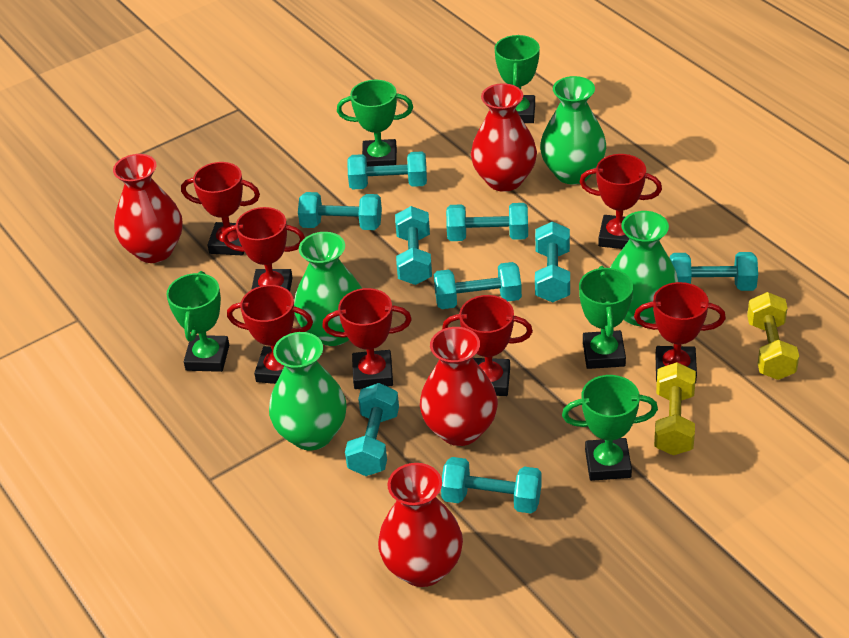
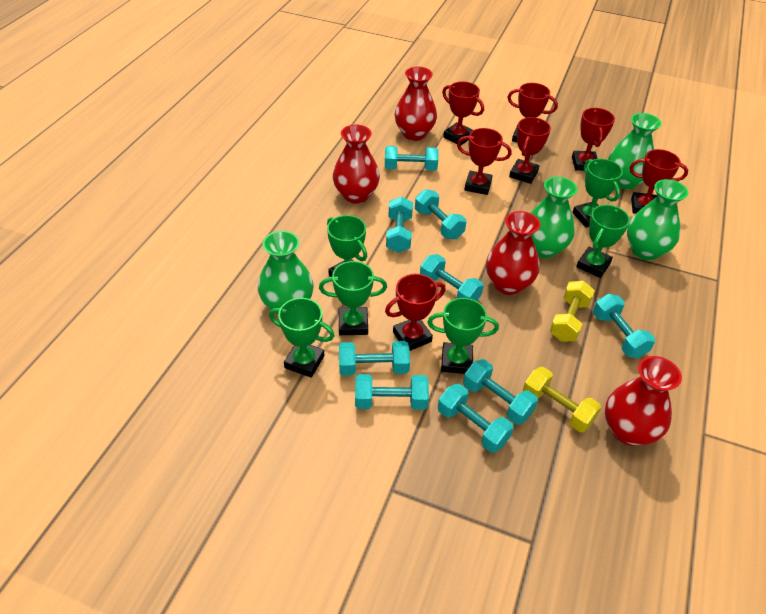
green trophy: [166,271,229,372] [337,80,413,166] [495,35,540,123] [562,375,658,481] [579,266,633,369] = 5 -> [269,298,334,378] [319,261,387,335] [327,215,368,277] [427,298,499,374] [573,159,623,228] [576,205,630,278] = 6

